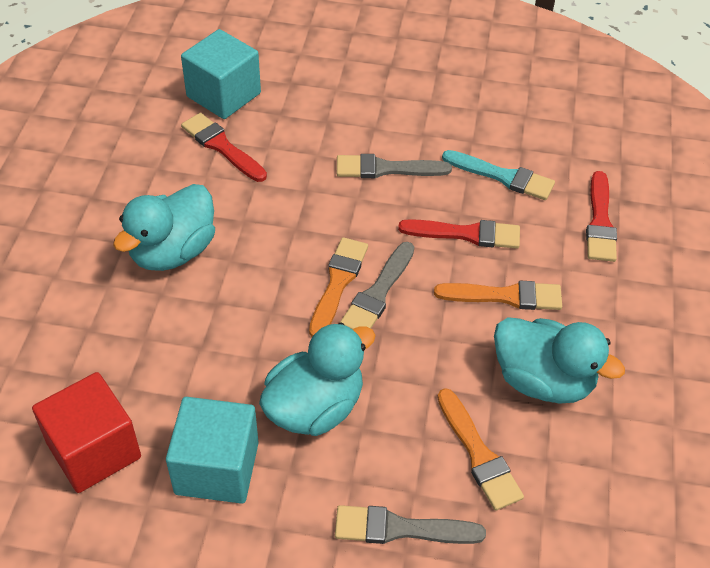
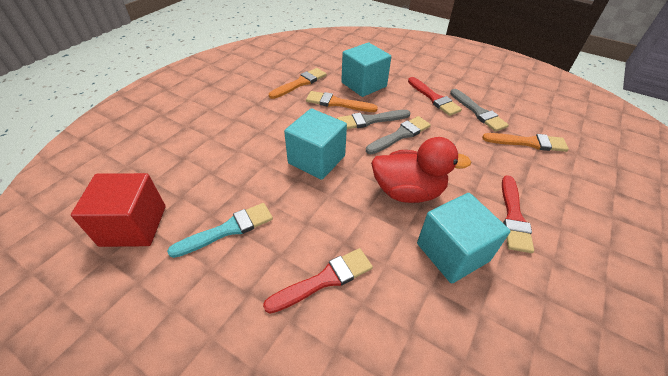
red duck: none = 0 -> [371,137,471,203] = 1
turquoise cube: [166,397,259,504] [181,29,261,119] = 2 -> [284,109,347,180] [341,43,391,97] [417,193,510,283] = 3
turquoise duck: [113,184,215,271] [259,323,376,436] [494,317,625,404] = 3 -> none = 0

